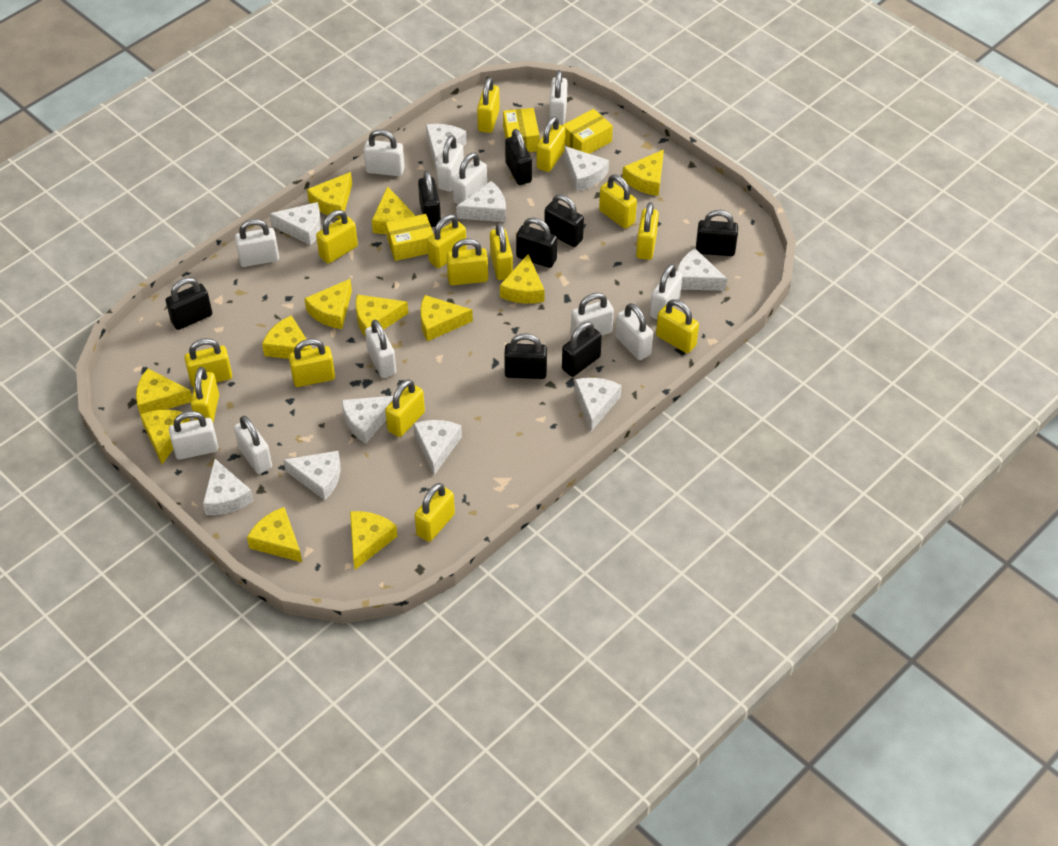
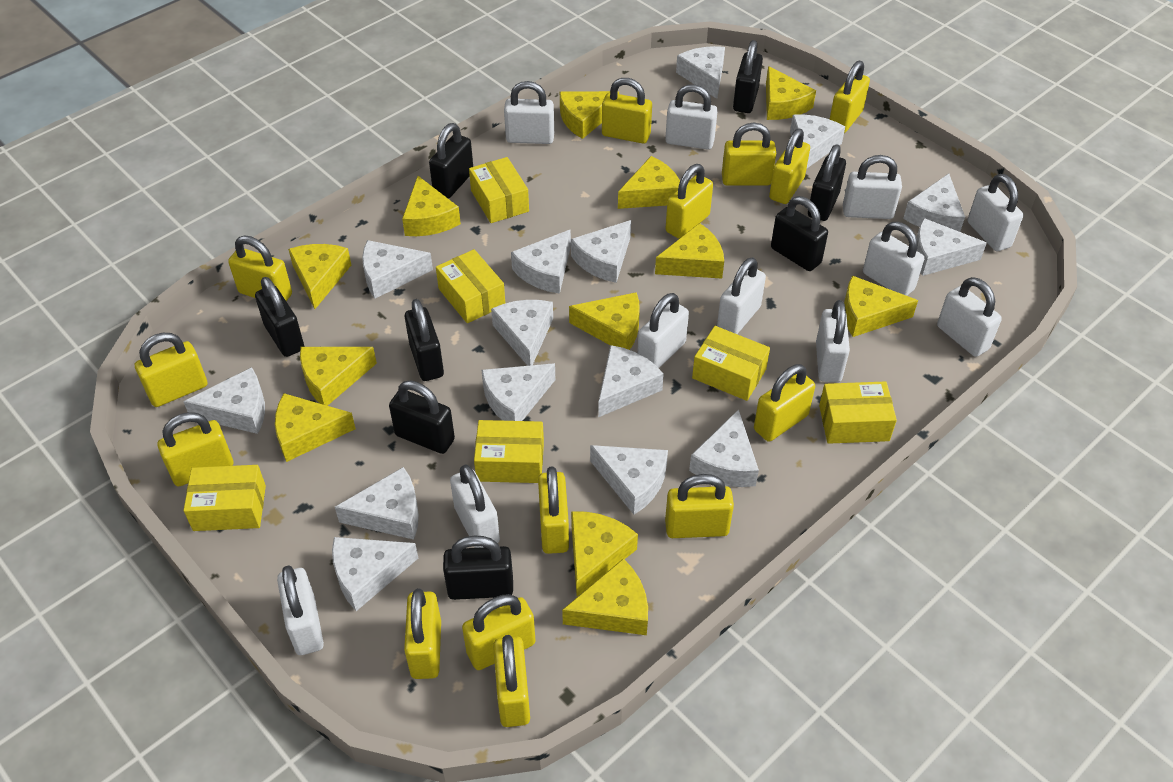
white cheese: [203,459,253,515] [270,202,321,246] [283,451,341,500] [342,396,393,444] [413,420,462,475] [426,124,467,169] [456,181,506,222] [564,146,609,192] [574,378,622,431] [677,248,727,291] = 10 -> [183,367,265,434] [332,537,418,611] [335,467,419,540] [362,240,433,299] [482,363,556,421] [491,300,553,366] [511,229,571,294] [571,220,631,283] [590,445,668,515] [598,345,664,417] [676,46,725,99] [689,409,759,487] [790,115,845,168] [903,174,965,232] [916,218,987,276] = 15
yellow box: [386,214,433,261] [503,108,540,152] [562,109,613,154] = 3 -> [183,465,266,531] [436,249,505,323] [469,157,529,223] [474,420,544,483] [692,326,770,401] [819,381,897,444] = 6

